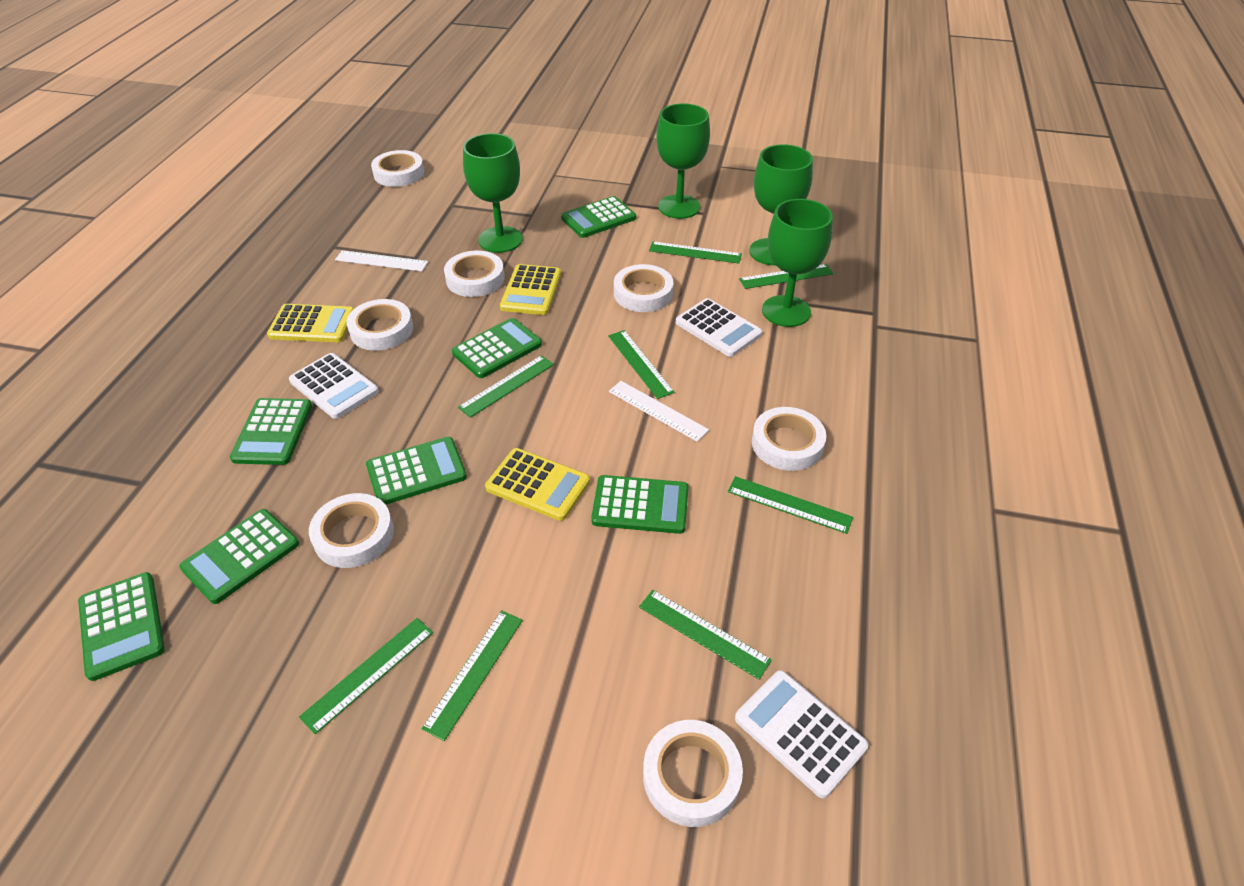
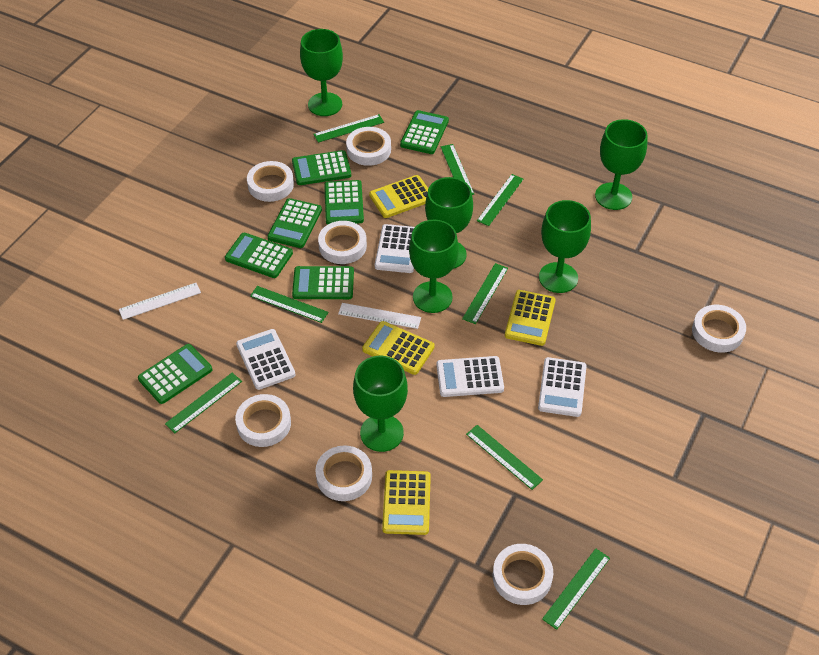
green goblet: [463,133,523,253] [656,103,710,219] [749,144,813,265] [762,199,833,327] = 4 -> [300,29,343,116] [353,356,408,452] [409,220,459,313] [425,177,473,269] [539,200,591,293] [595,119,647,210] = 6
white calculator: [289,353,379,419] [676,298,762,357] [735,670,869,798] = 3 -> [236,329,296,390] [375,224,415,273] [436,356,504,397] [538,357,587,417] = 4
yellow calculator: [267,304,354,342] [485,448,590,521] [500,264,561,315] = 3 -> [362,321,435,375] [369,175,428,218] [382,470,431,535] [505,290,556,346] = 4

